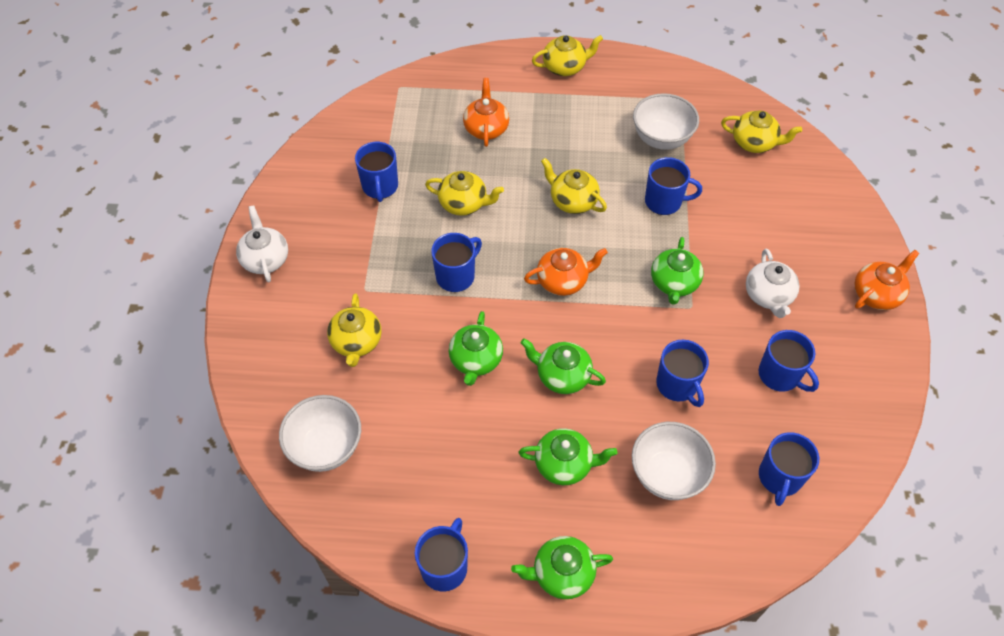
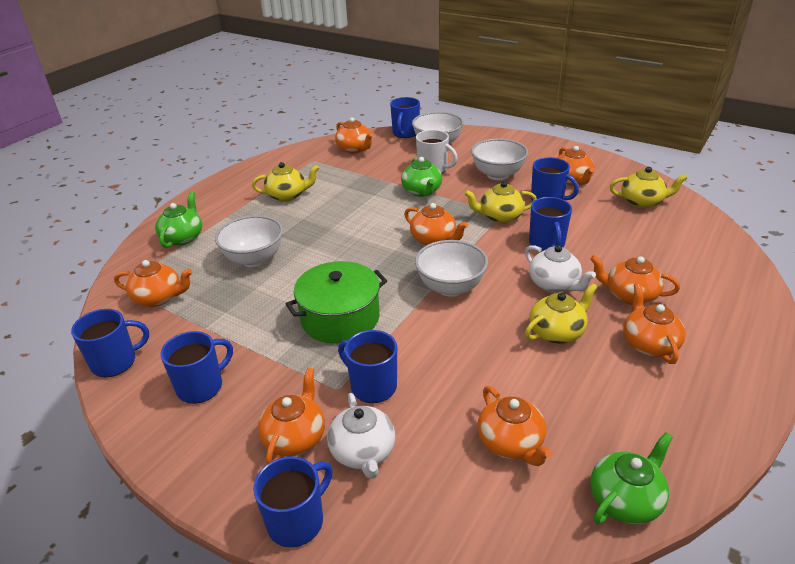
green pot: none = 0 -> [286,261,387,344] = 1
green teapot: [449,311,503,386] [511,536,613,599] [519,428,617,485] [521,338,606,394] [651,237,703,305] = 5 -> [155,191,202,248] [401,157,442,197] [590,432,673,524] = 3
orange teapot: [463,78,509,147] [524,248,608,296] [855,250,919,310] = 3 -> [114,260,193,307] [258,368,325,464] [335,117,373,153] [404,203,468,245] [478,386,552,466] [557,146,594,185] [590,255,680,305] [623,283,686,364] = 8
white bowl: [279,395,361,472] [632,422,716,500] [633,93,699,150] = 3 -> [215,215,283,267] [412,112,464,144] [415,240,488,297] [471,139,528,180] = 4
white mug: none = 0 -> [416,130,458,174] = 1
yellow teapot: [327,293,382,367] [425,171,504,216] [532,35,603,76] [541,158,607,214] [721,110,802,153] = 5 -> [252,162,319,202] [464,181,537,223] [525,283,597,344] [610,167,687,208] = 4

